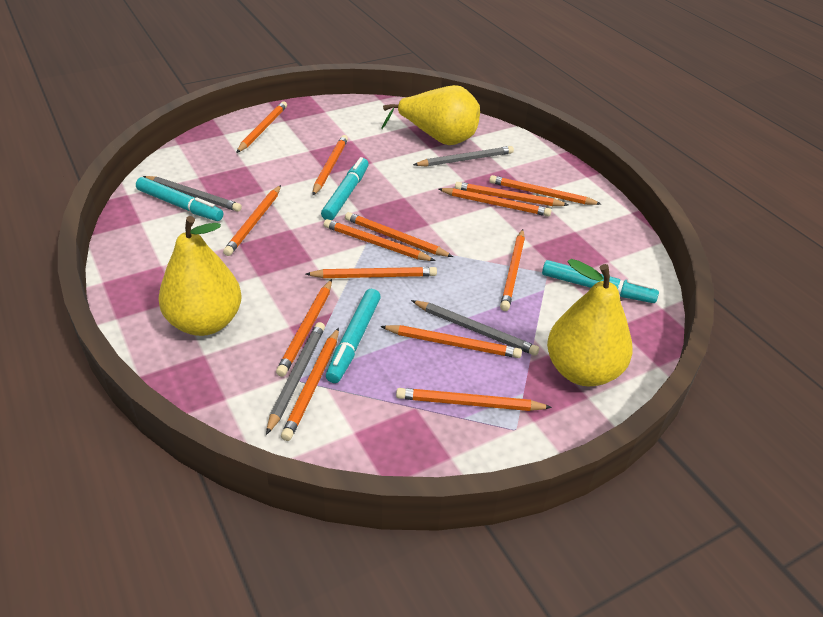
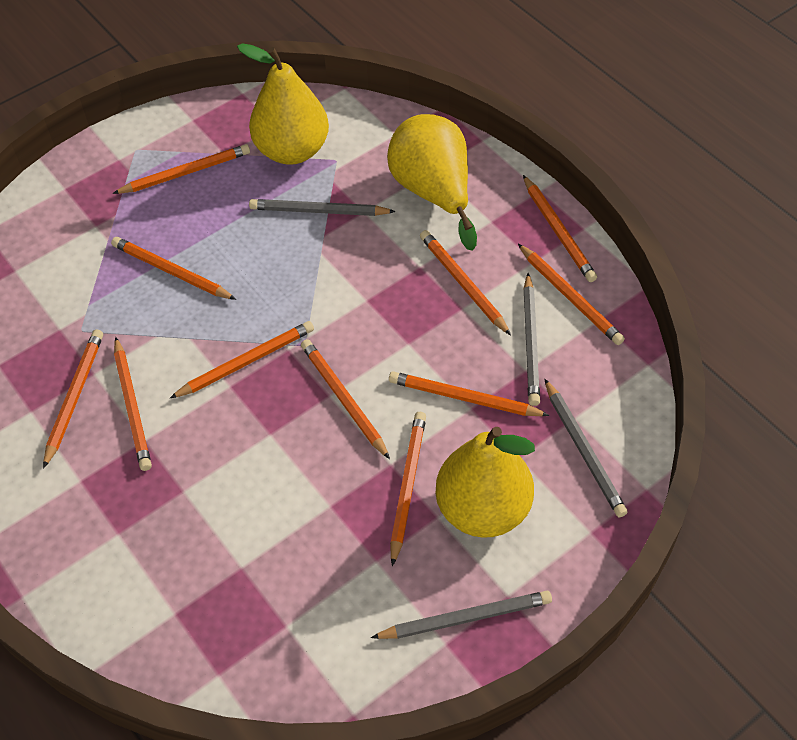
orange pencil: [223,185,281,256] [236,101,287,153] [276,279,332,377] [281,328,339,441] [305,267,437,278] [312,135,348,196] [324,219,435,261] [345,212,453,257] [380,325,522,358] [396,388,552,411] [438,188,552,217] [455,182,568,206] [489,175,601,205] [500,229,525,311] = 14 -> [43,329,103,469] [111,237,236,300] [112,144,250,194] [114,337,152,471] [170,321,314,398] [301,339,390,459] [389,371,550,416] [390,412,426,566] [420,230,511,335] [518,244,625,345] [523,175,597,282] = 11
turquoise marker: [136,177,223,221] [321,157,369,220] [326,289,381,383] [542,260,659,303] = 4 -> none = 0

